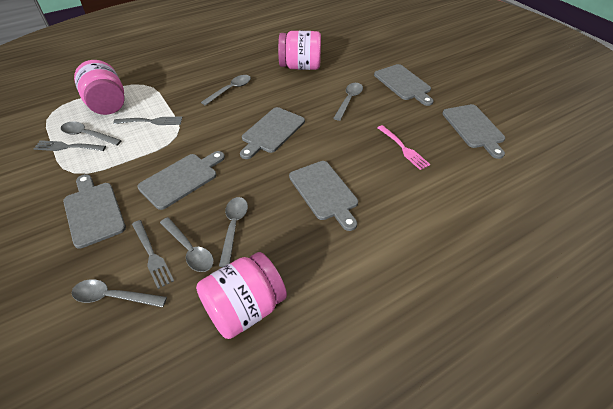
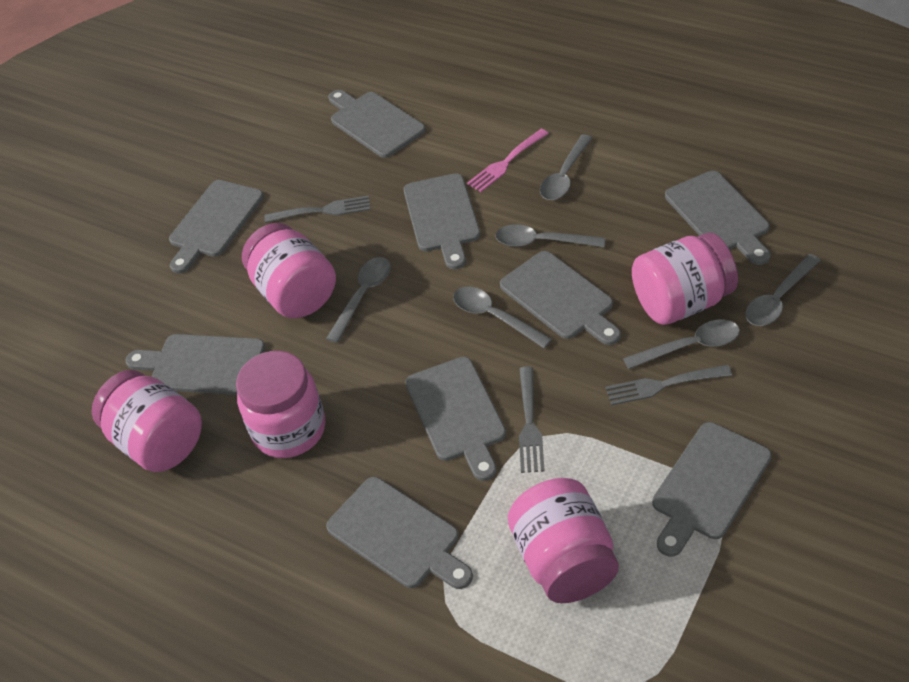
grey cutting board: [63,174,126,249] [137,151,225,210] [240,107,305,159] [289,161,358,231] [374,64,433,106] [442,104,505,159] = 6 -> [125,334,265,395] [169,180,264,274] [326,477,473,589] [328,90,426,158] [404,173,480,269] [405,357,506,481] [500,251,621,345] [652,422,772,557] [665,171,770,265] = 9
pink jar: [74,60,125,115] [196,252,287,339] [278,31,321,70] = 3 -> [92,370,202,472] [236,351,325,458] [242,223,336,318] [508,478,619,603] [632,232,738,325] = 5

